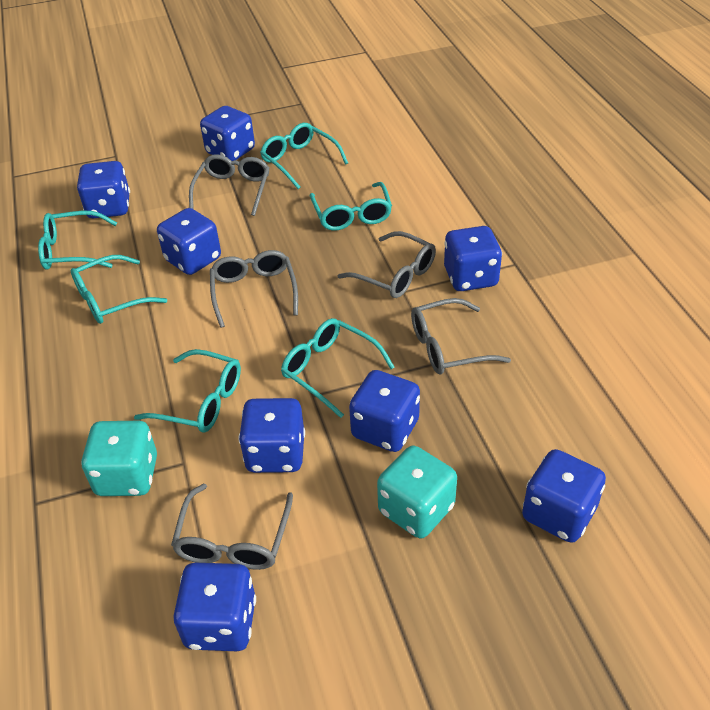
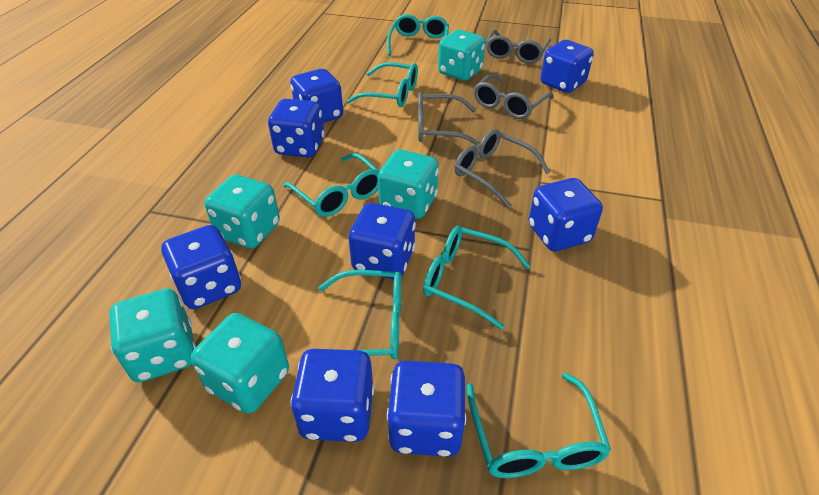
grey glasses: [171,484,293,570] [189,154,270,216] [210,250,298,328] [338,231,436,298] [411,298,511,374] = 5 -> [418,92,480,145] [454,129,550,208] [474,74,554,119] [486,30,551,64] = 4
turquoise dice: [81,421,157,496] [377,446,457,538] = 2 -> [109,288,196,382] [191,313,289,414] [205,175,280,248] [378,150,439,219] [438,30,485,81] = 5

